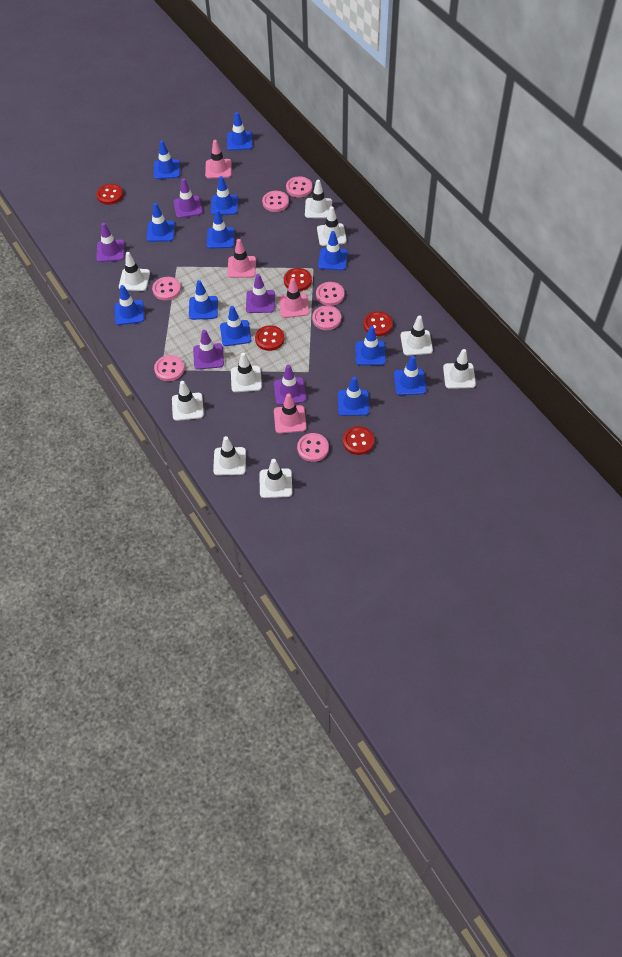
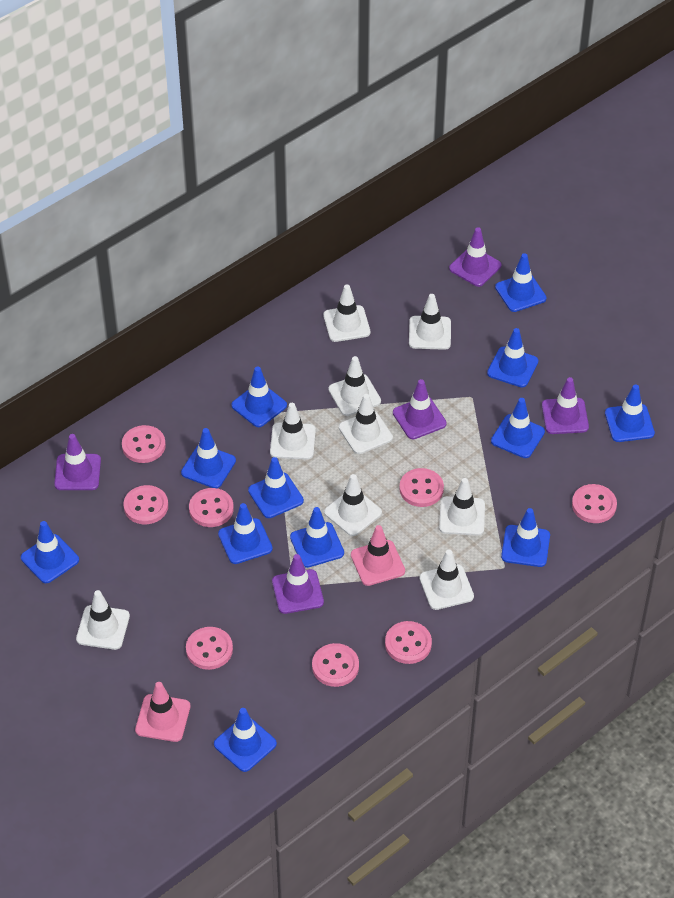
pink button: [152,277,181,300] [154,355,185,381] [262,191,289,212] [286,176,312,197] [297,433,329,462] [312,305,341,330] [316,282,344,306] = 7 -> [122,425,166,463] [123,485,168,524] [186,627,233,670] [189,488,234,527] [312,643,359,687] [385,621,432,664] [399,468,444,507] [572,484,617,523] = 8
pink traffic cone: [205,140,232,178] [227,239,256,278] [274,393,307,434] [279,278,309,318] = 4 -> [135,682,190,742] [351,525,405,586] = 2
red button: [96,184,123,205] [255,325,284,351] [284,268,312,291] [343,426,374,455] [363,311,393,336] = 5 -> none = 0

